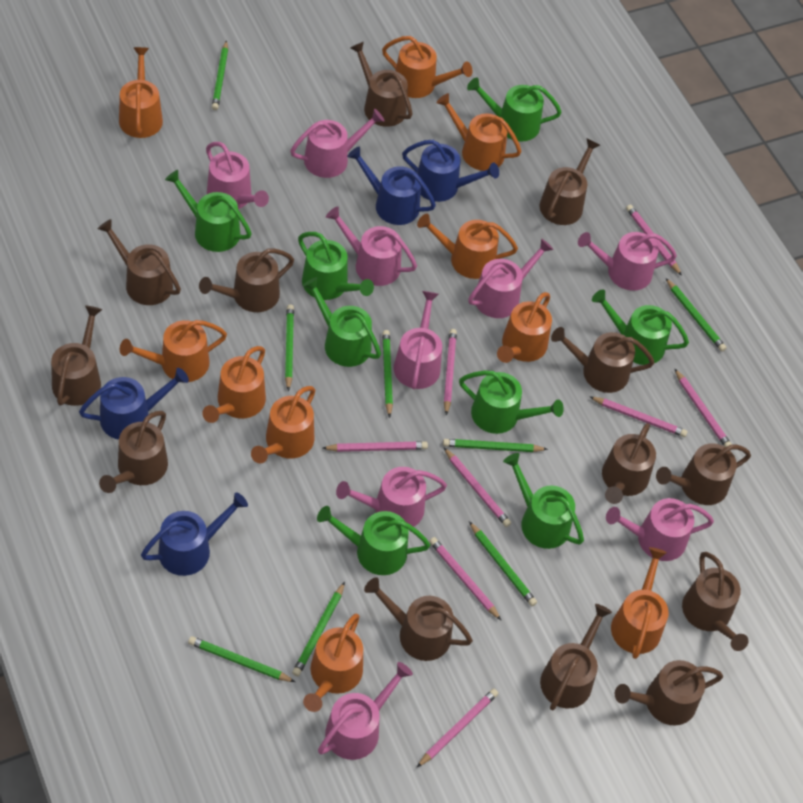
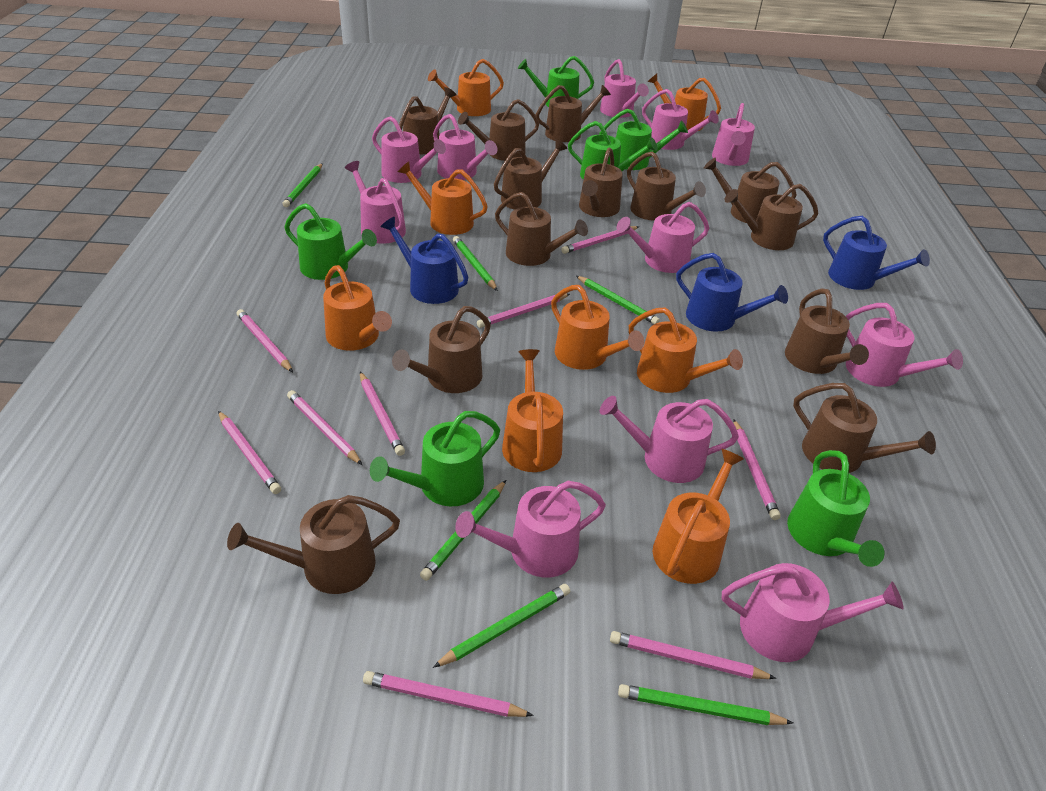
blue watering can: [79,368,189,440] [141,492,248,576] [347,146,436,225] [402,140,499,202] = 4 -> [381,217,468,304] [676,253,788,332] [823,216,930,290] = 3
green pencil: [188,636,295,682] [212,40,228,110] [285,304,294,391] [292,582,345,676] [382,330,393,418] [443,439,548,452] [469,522,537,606] [666,278,727,351] = 8 -> [282,163,323,207] [420,480,506,581] [433,584,570,668] [453,236,498,291] [576,276,660,324] [618,684,793,725] = 6
green watering can: [165,170,251,252] [298,232,374,300] [303,277,381,367] [317,506,430,575] [459,370,564,434] [467,77,562,142] [503,453,584,549] [592,289,689,365] = 8 -> [284,203,377,280] [370,411,500,506] [518,56,594,107] [568,121,658,180] [599,109,688,170] [787,450,885,567] = 6
orange watering can: [119,47,163,138] [120,320,227,382] [202,346,266,423] [251,386,315,464] [303,614,363,712] [382,36,472,98] [417,214,518,279] [436,93,522,171] [497,292,552,363] [611,547,669,659] = 10 -> [323,265,392,351] [398,161,488,235] [428,59,504,116] [502,349,563,472] [551,285,644,370] [629,307,743,393] [647,73,721,131] [653,449,744,584] = 8
pink pencil: [322,441,428,452] [417,688,498,767] [429,537,501,620] [443,447,511,527] [444,329,457,415] [590,397,688,437] [626,204,682,275] [674,368,732,447] = 8 -> [218,411,281,494] [237,309,293,372] [287,390,362,465] [360,372,405,456] [363,671,534,717] [477,294,570,328] [561,226,639,254] [610,631,776,679] [733,420,781,520] = 9
pink watering can: [206,142,269,209] [290,109,385,178] [318,662,413,760] [326,206,417,286] [336,467,447,527] [394,291,442,389] [468,238,554,318] [578,232,677,291] [606,498,714,561] = 9 -> [345,161,406,244] [372,116,446,183] [433,114,498,180] [455,481,606,577] [600,59,649,118] [600,396,739,483] [617,202,709,273] [642,89,719,150] [712,103,755,166] [722,563,904,662] [846,303,963,387] = 11

